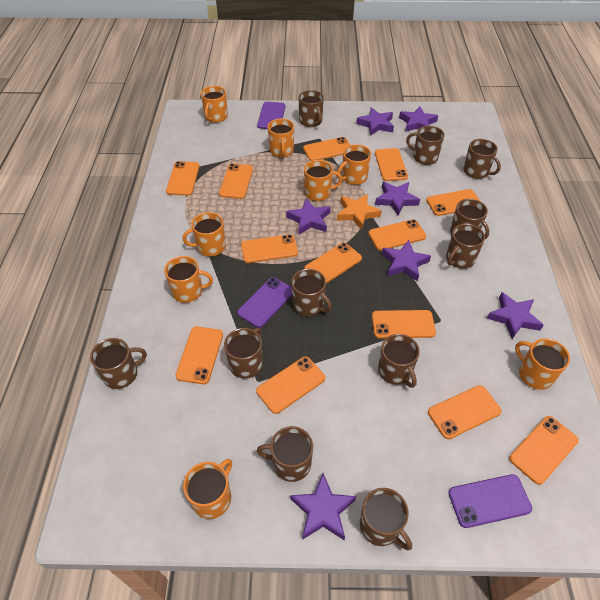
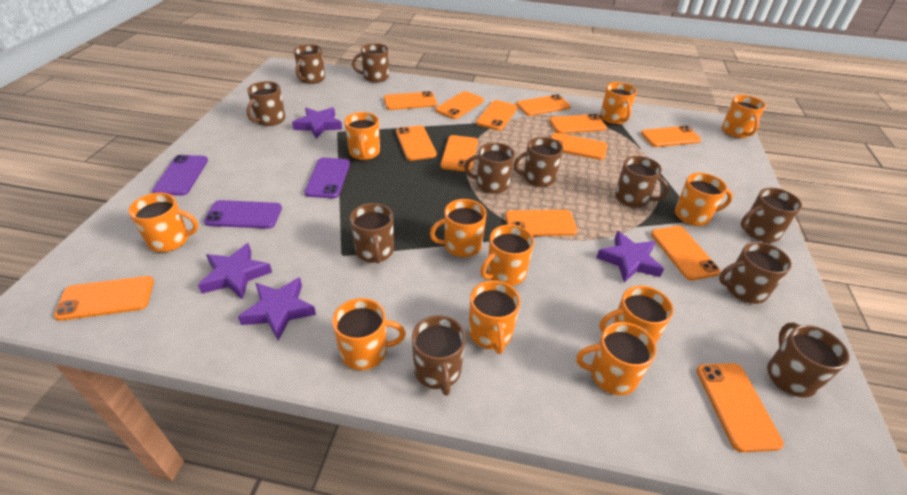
orange mug: [164,256,213,303] [183,212,226,257] [183,459,232,519] [201,86,228,123] [268,118,294,157] [304,160,342,201] [338,144,371,185] [515,338,570,390] = 8 -> [128,193,199,252] [332,298,406,370] [344,112,380,160] [430,199,487,257] [469,281,520,354] [480,225,534,286] [576,322,656,395] [599,286,674,344] [600,82,637,124] [675,173,733,226] [722,95,766,138] = 11
orange star: [337,194,382,230] = 1 -> none = 0
purple star: [286,199,331,235] [290,473,356,540] [356,107,394,136] [375,182,420,216] [382,240,431,281] [399,106,438,132] [487,292,544,339] = 7 -> [198,243,272,300] [238,277,316,341] [292,107,342,139] [596,231,664,283] = 4

